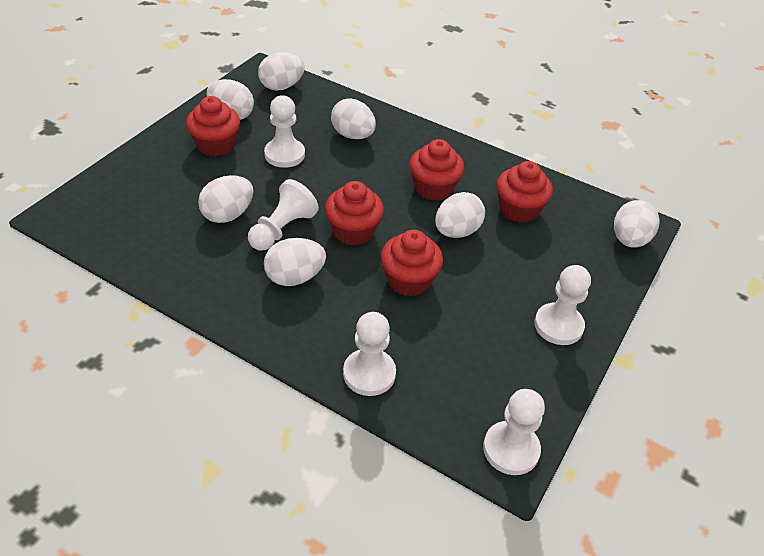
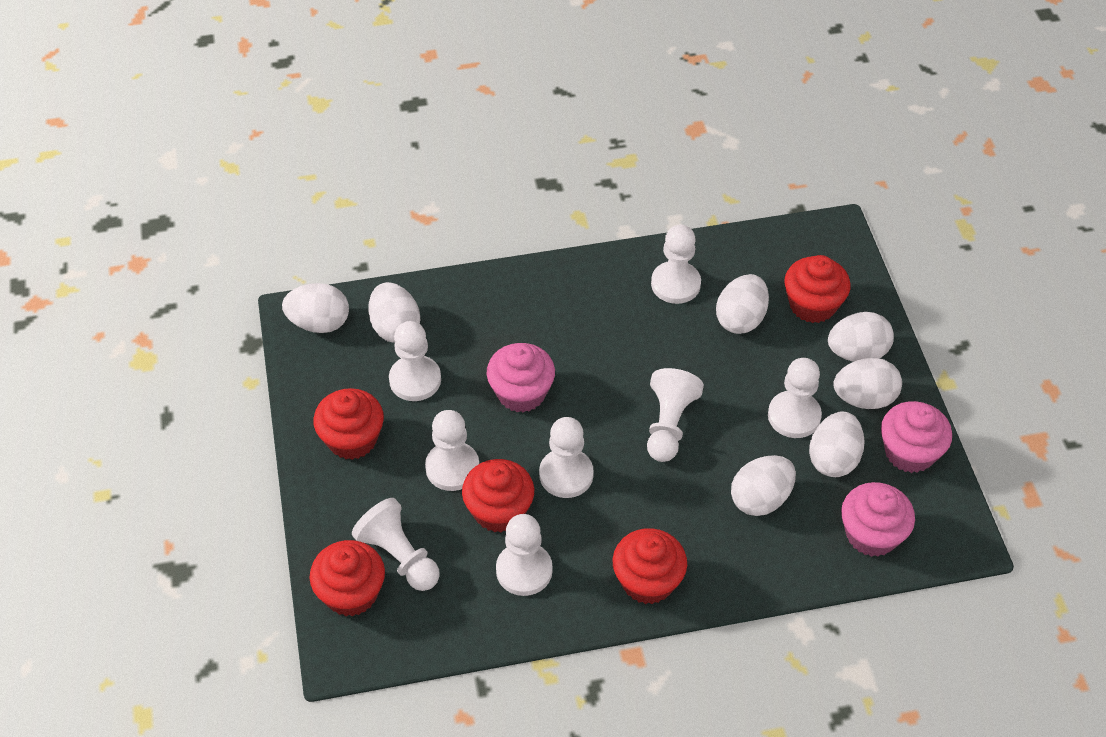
pink cupcake: none = 0 -> [487,343,555,413] [841,482,915,557] [881,401,952,473] = 3
white pawn: [248,179,319,251] [264,95,305,168] [343,312,396,396] [483,389,545,475] [534,265,591,345] = 5 -> [352,498,440,591] [389,321,441,401] [425,410,479,491] [496,514,553,596] [539,417,594,498] [647,368,704,462] [651,224,701,304] [768,358,822,438] = 8

